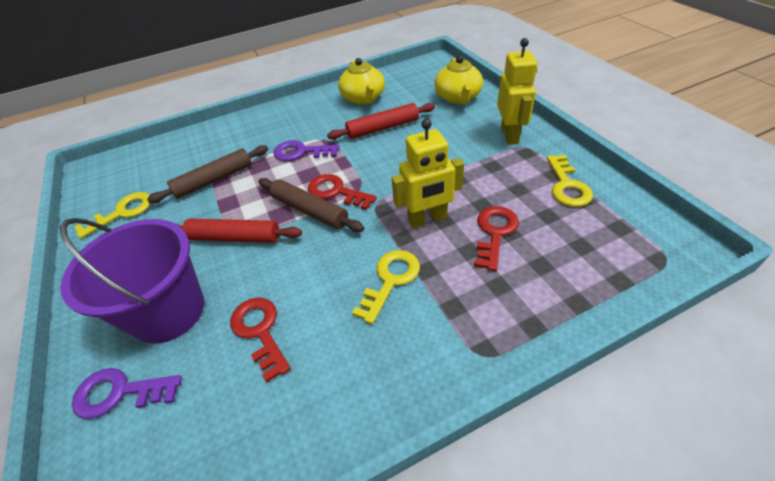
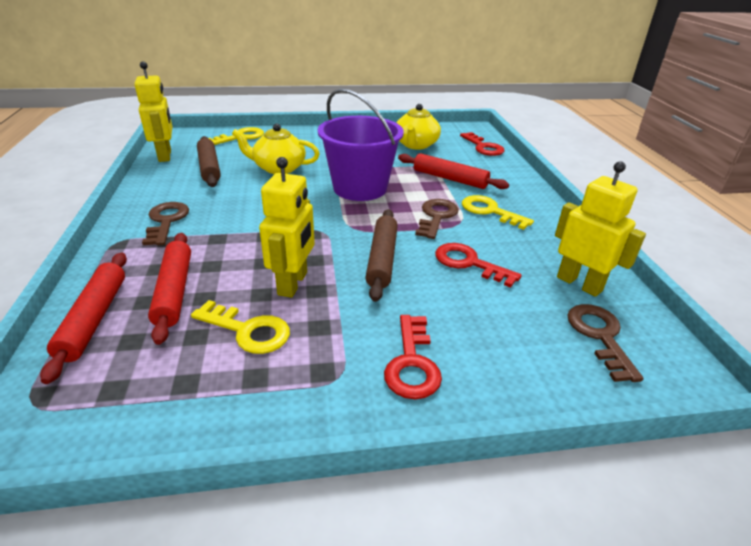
brown key: none = 0 -> [142,202,189,245] [415,199,459,239] [567,304,644,382] = 3
purple key: [72,368,182,419] [274,140,340,161] = 2 -> none = 0
red rolling pin: [176,219,302,243] [327,103,435,140] = 2 -> [40,252,127,384] [148,233,191,345] [398,153,509,189] = 3
yellow robot: [392,119,464,228] [497,38,537,145] = 2 -> [134,61,172,162] [259,157,315,298] [555,161,646,297] = 3

